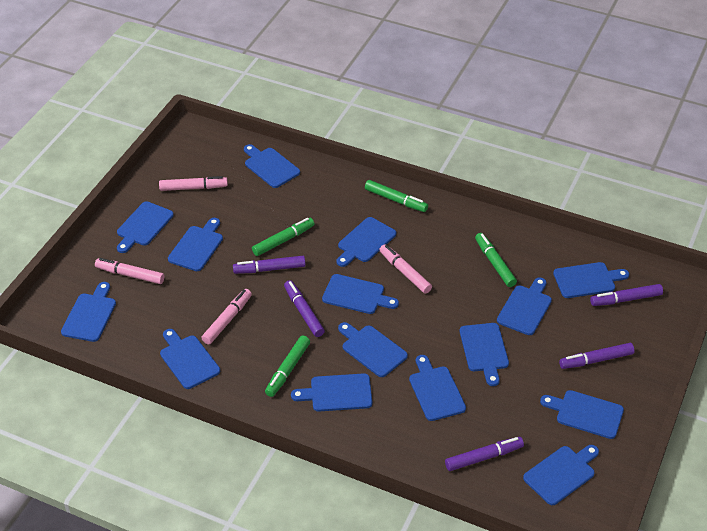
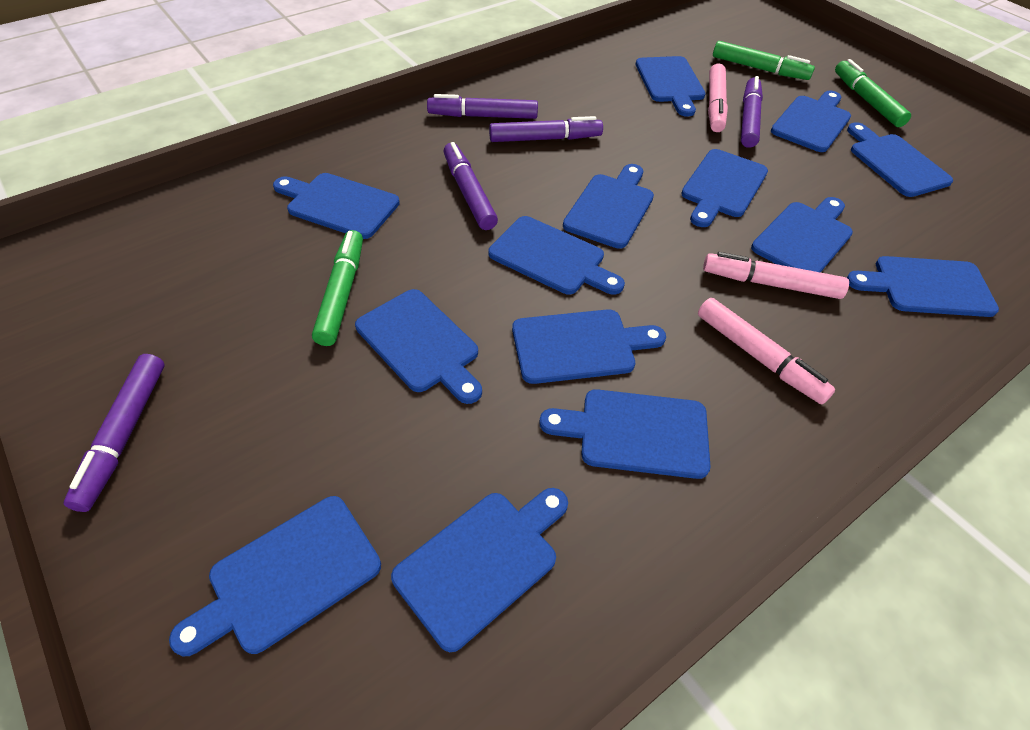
blue cutting board: [61,282,116,342] [117,201,174,253] [160,329,220,389] [168,218,223,271] [244,144,300,188] [291,373,372,411] [322,274,399,314] [336,217,396,267] [338,322,408,377] [409,355,466,421] [460,323,509,386] [497,277,552,335] [523,445,599,505] [540,390,624,439] [553,262,629,298] = 15 -> [169,496,381,656] [273,173,400,239] [355,289,482,404] [391,488,568,652] [488,216,625,294] [512,309,666,384] [539,389,710,479] [563,164,654,249] [636,56,706,117] [681,149,768,227] [751,197,853,273] [771,91,851,152] [847,122,953,197] [847,256,999,317] = 14
green marker: [252,218,314,256] [265,335,310,397] [365,180,428,212] [475,233,517,287] = 4 -> [312,230,363,346] [713,41,815,80] [835,59,911,127] = 3
pink marker: [95,258,165,284] [159,176,228,191] [201,289,252,345] [379,244,432,294] = 4 -> [698,298,835,404] [703,252,849,299] [708,63,728,132] = 3

